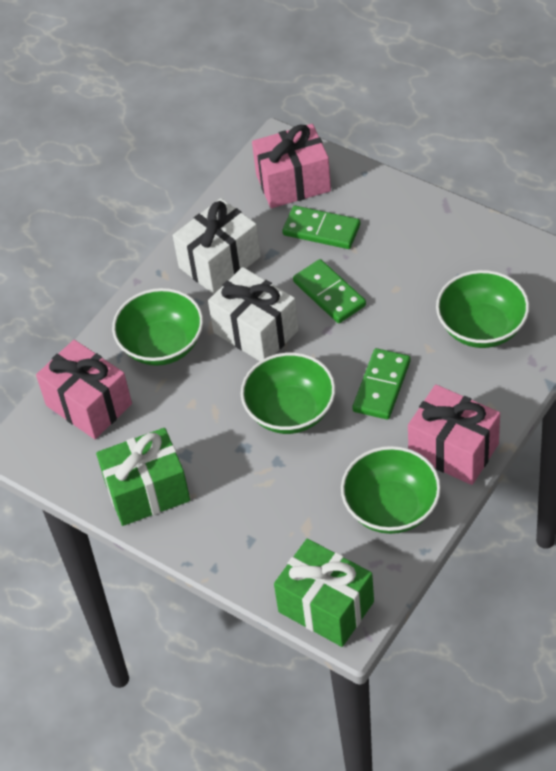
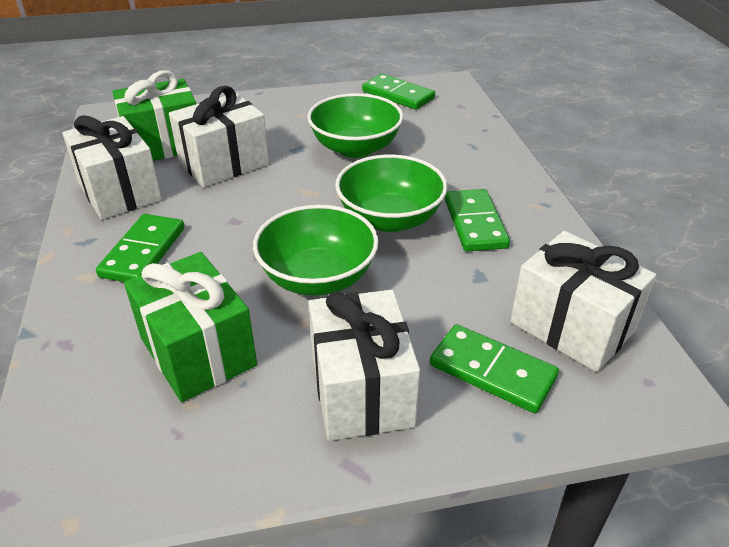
green bowl: [112,288,203,366] [241,352,336,434] [341,446,441,534] [436,270,529,348] = 4 -> [253,205,379,296] [307,93,403,158] [335,154,448,232] = 3
green domino: [282,205,360,249] [293,259,366,323] [352,348,410,420] = 3 -> [96,214,185,282] [362,74,435,110] [430,324,559,413] [445,189,510,252] = 4
pink gift: [36,340,132,439] [252,124,331,208] [408,384,500,485] = 3 -> none = 0
white gift: [173,198,261,294] [208,267,299,361] = 2 -> [62,115,162,220] [169,86,269,187] [309,290,420,441] [510,231,656,372] = 4

